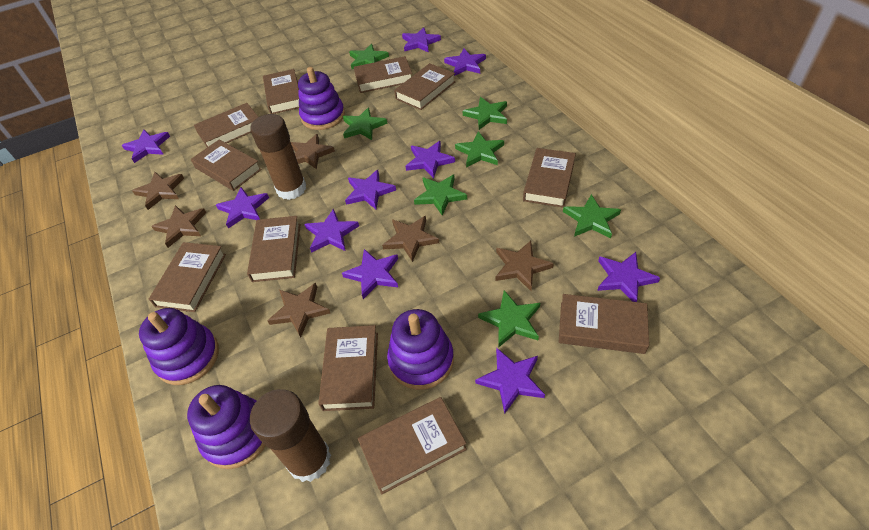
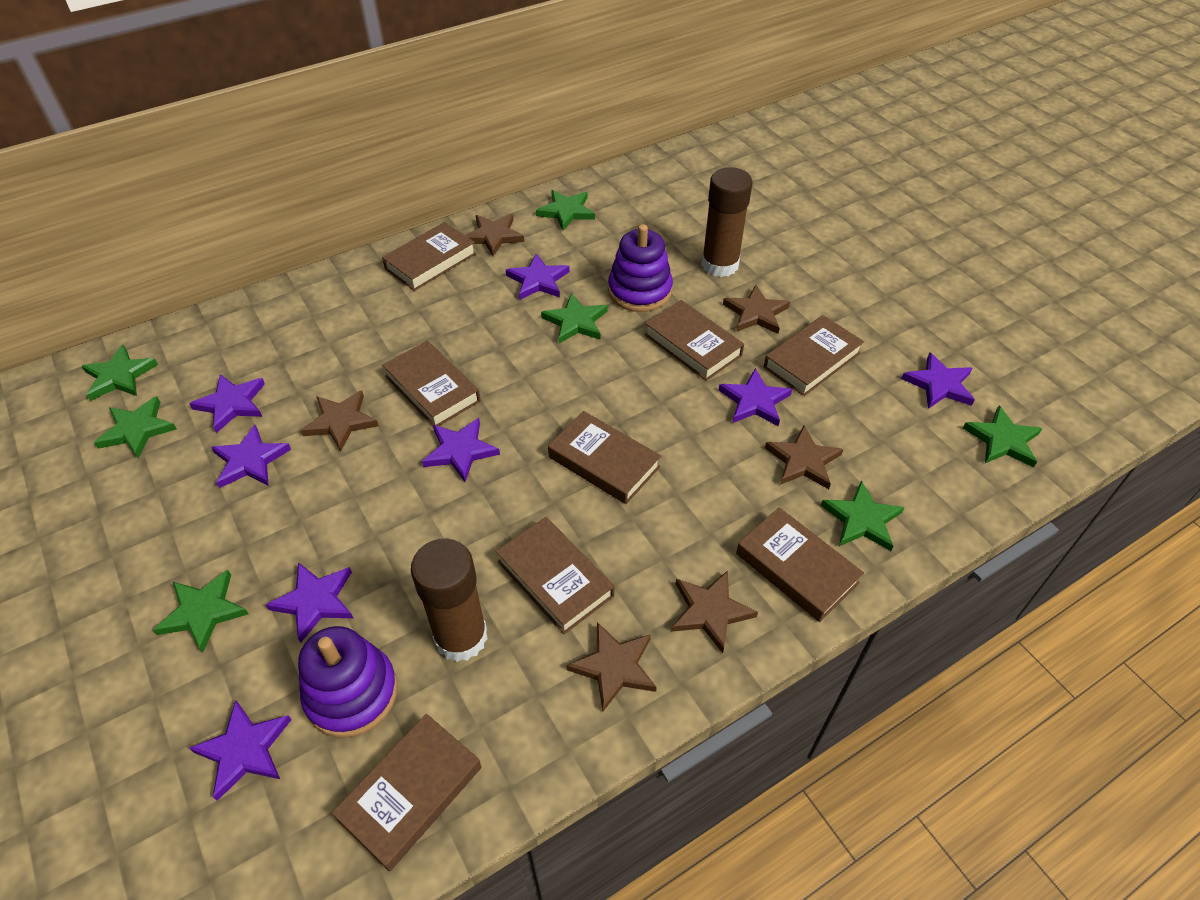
brown book: [149,242,226,312] [191,140,262,191] [194,103,258,147] [247,216,300,282] [263,69,299,114] [318,325,378,411] [354,56,412,93] [358,397,467,494] [394,63,455,110] [523,148,576,208] [559,294,649,354] = 11 -> [332,714,481,872] [382,222,476,291] [382,341,481,426] [496,517,615,634] [548,411,661,504] [645,300,744,381] [736,507,864,622] [764,315,864,396] = 8
purple stacking toy: [139,308,219,385] [187,385,265,469] [298,67,345,130] [387,309,454,390] = 4 -> [298,626,398,738] [608,224,673,312] = 2
purple star: [122,129,170,163] [216,187,269,228] [304,209,359,253] [342,249,398,299] [345,170,396,209] [402,27,441,53] [405,141,455,178] [444,49,486,76] [475,347,545,413] [597,252,660,302] = 10 -> [189,374,265,433] [189,700,292,801] [211,425,291,488] [266,562,353,643] [422,418,500,482] [506,253,570,300] [719,368,792,426] [901,352,975,409] = 8

